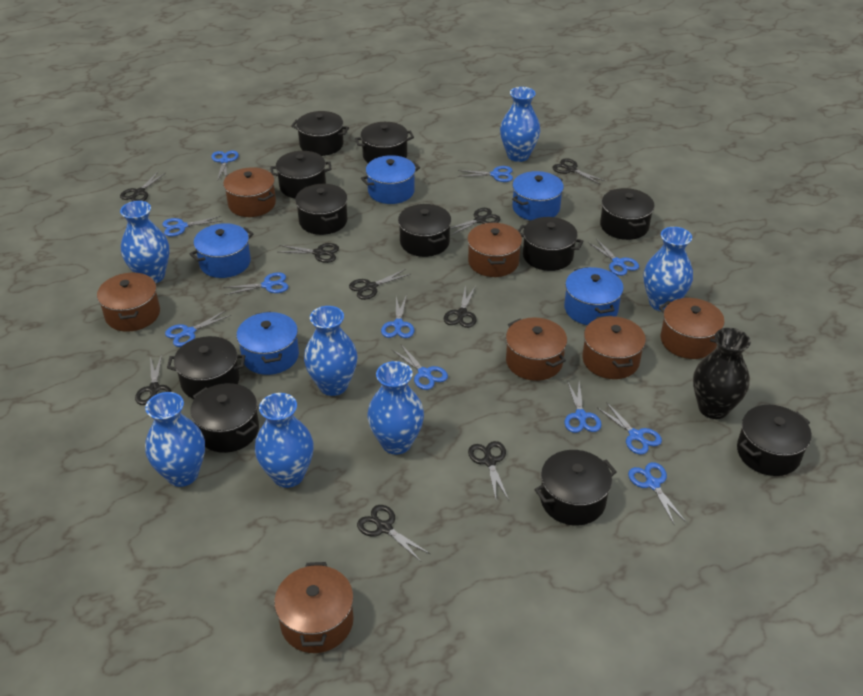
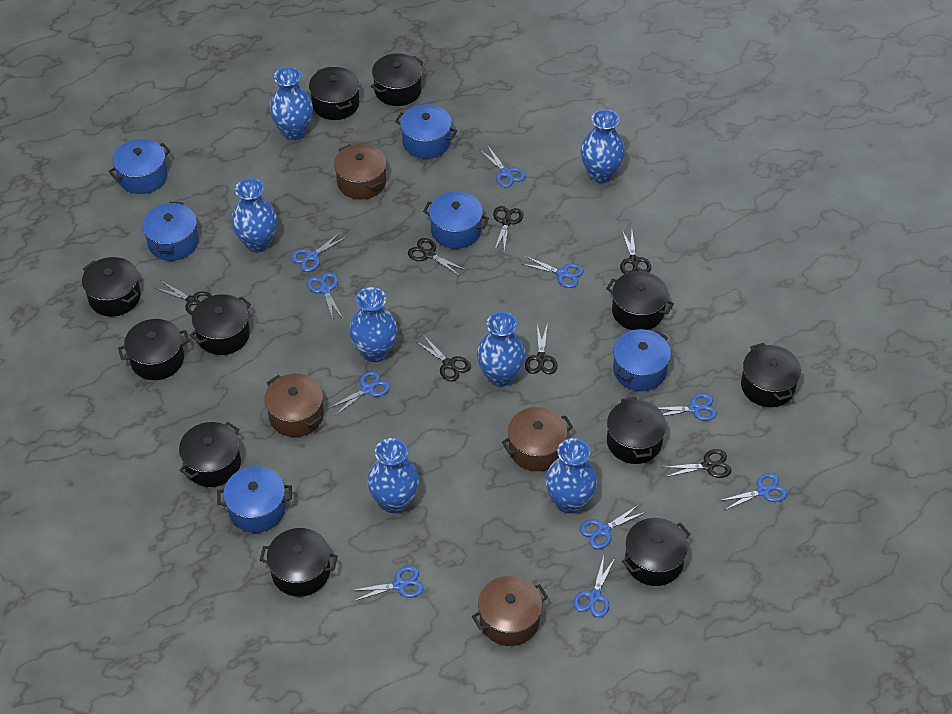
black scissors: [120,172,166,201] [135,355,172,405] [279,243,339,263] [349,269,411,300] [357,505,430,562] [444,285,476,328] [450,208,500,236] [468,441,509,500] [552,158,605,184] = 9 -> [155,280,213,315] [408,238,465,276] [415,335,471,382] [493,206,524,252] [525,323,558,374] [620,230,651,274] [662,449,731,478] = 7
black vase: [693,328,751,419] = 1 -> none = 0
blue pot: [190,223,253,278] [236,311,299,375] [361,155,420,204] [512,171,564,221] [564,267,624,325] = 5 -> [108,139,170,194] [142,202,199,261] [217,466,292,533] [395,104,457,159] [423,191,489,249] [613,329,671,391] = 6
blue scissors: [162,216,221,237] [165,310,231,347] [211,151,239,181] [223,272,288,295] [381,295,415,338] [392,345,448,390] [458,166,513,182] [564,381,602,433] [588,239,639,276] [598,402,662,455] [628,462,686,526] = 11 -> [291,231,347,272] [307,272,343,320] [328,371,390,416] [350,566,424,601] [480,146,525,188] [522,256,584,288] [573,556,615,618] [579,505,646,549] [658,393,717,421] [719,473,787,510] = 10
brown pot: [97,272,160,332] [223,167,276,217] [274,562,354,653] [467,223,522,277] [506,317,567,381] [582,315,646,379] [659,298,725,359] = 7 -> [264,374,324,437] [334,144,387,200] [472,576,548,646] [502,407,573,471] = 4

